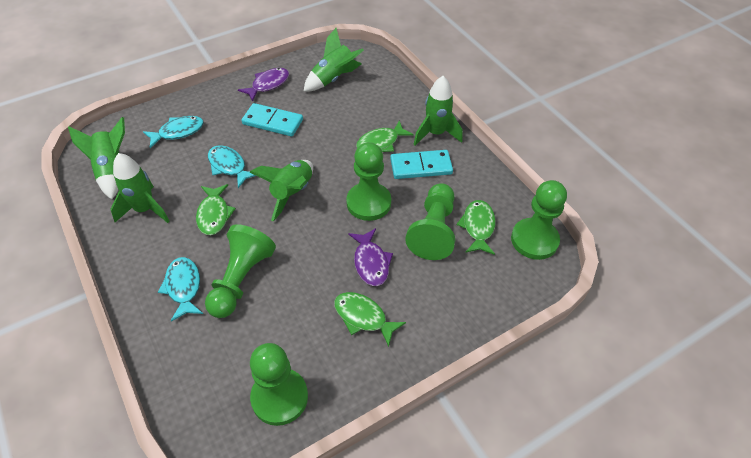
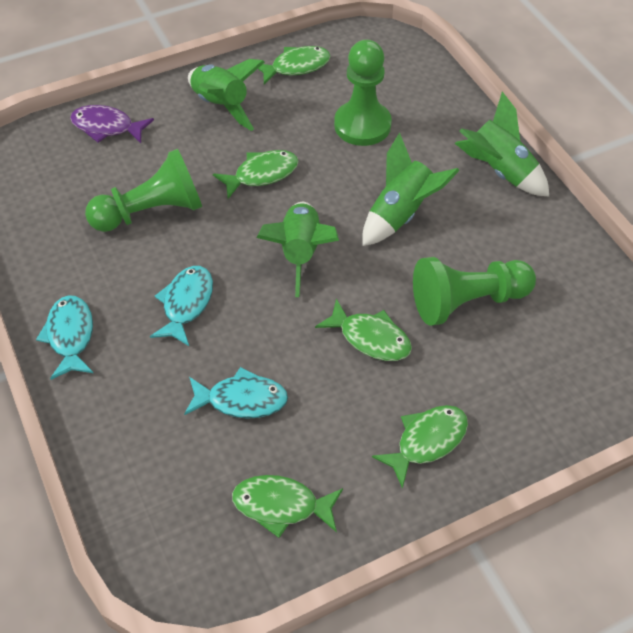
green fish: [196,184,236,235] [334,292,406,347] [356,120,414,152] [456,200,496,255] = 4 -> [213,150,299,199] [232,475,343,538] [258,46,331,84] [315,299,412,361] [372,405,468,489] = 5
green pawn: [205,224,276,318] [250,343,308,426] [346,142,391,221] [405,183,455,260] [511,180,567,260] = 5 -> [85,149,202,232] [334,40,392,146] [413,257,536,326] = 3
green rocket: [68,117,125,200] [111,153,169,223] [250,160,313,221] [304,28,364,91] [414,76,463,145] = 5 -> [188,59,265,131] [256,202,339,297] [362,133,460,246] [455,92,549,196] = 4
purple fish: [238,68,289,102] [348,228,393,286] = 2 -> [70,105,154,143] = 1
turquoise domino: [242,103,303,137] [390,150,453,179] = 2 -> none = 0

